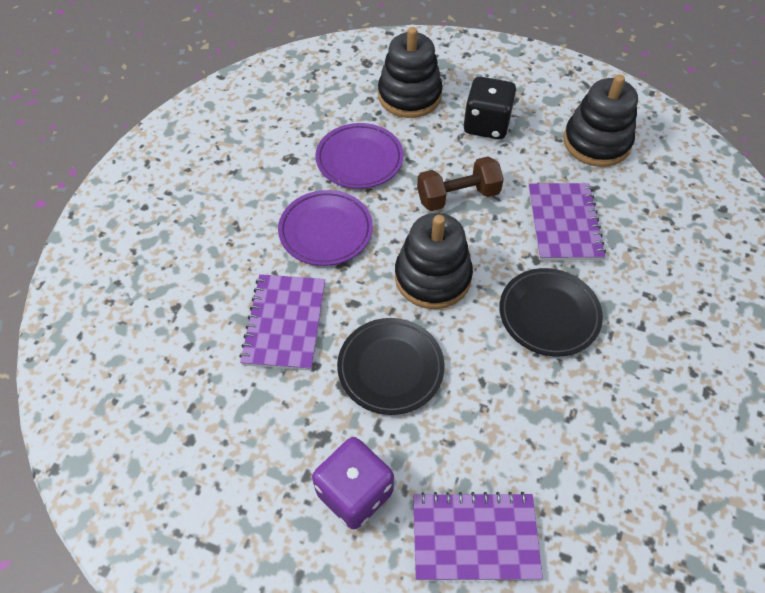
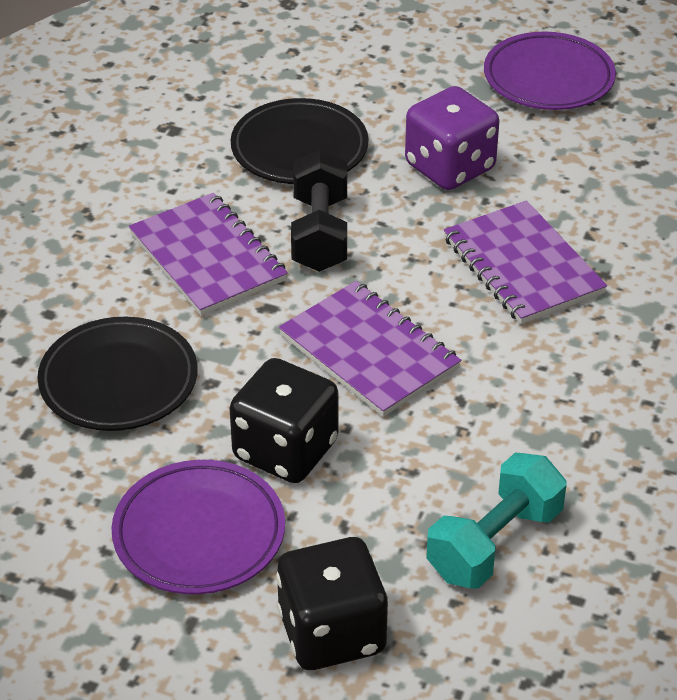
black dice: [463,77,517,139] = 1 -> [230,358,338,483] [276,537,388,670] = 2
black dumbbell: none = 0 -> [291,149,347,272] = 1
black stacking toy: [378,27,443,118] [395,213,473,309] [563,74,638,167] = 3 -> none = 0
brown dumbbell: [417,156,504,211] = 1 -> none = 0
turquoise dumbbell: none = 0 -> [426,453,567,589] = 1

